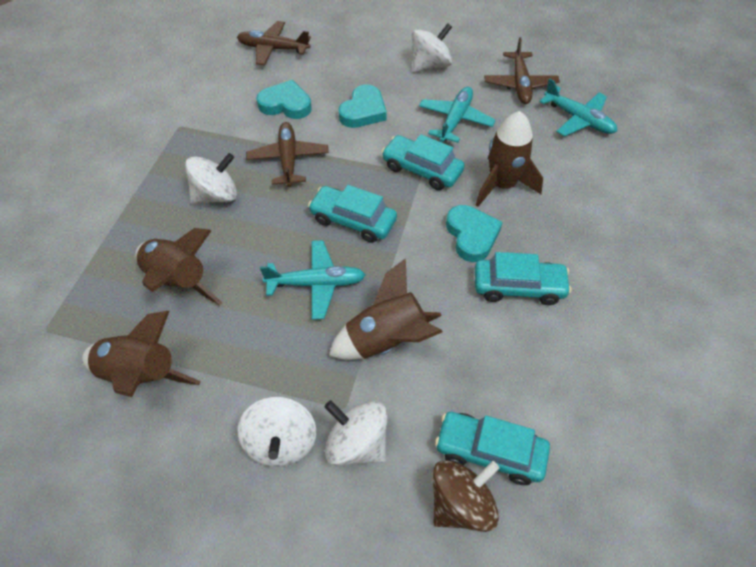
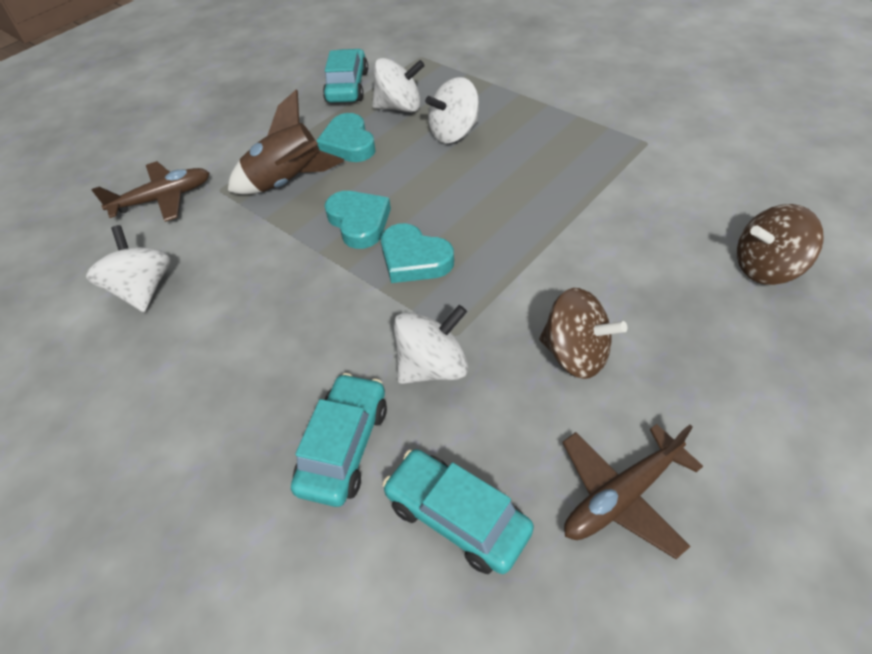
brown plane: [237,21,311,65] [246,122,329,187] [484,37,560,104] = 3 -> [91,161,209,222] [562,424,703,559] = 2
brown rocket: [82,311,201,397] [135,228,222,305] [329,258,443,360] [476,111,543,207] = 4 -> [228,90,344,195] = 1
brown spinning top: [432,460,499,532] = 1 -> [539,288,627,379] [737,204,824,285] = 2
turquoise car: [308,185,397,243] [381,134,465,190] [435,412,550,485] [475,252,571,305] = 4 -> [291,373,387,507] [323,49,368,103] [382,449,534,574] = 3
turquoise plane: [260,240,365,320] [419,87,496,143] [539,79,617,137] = 3 -> none = 0

